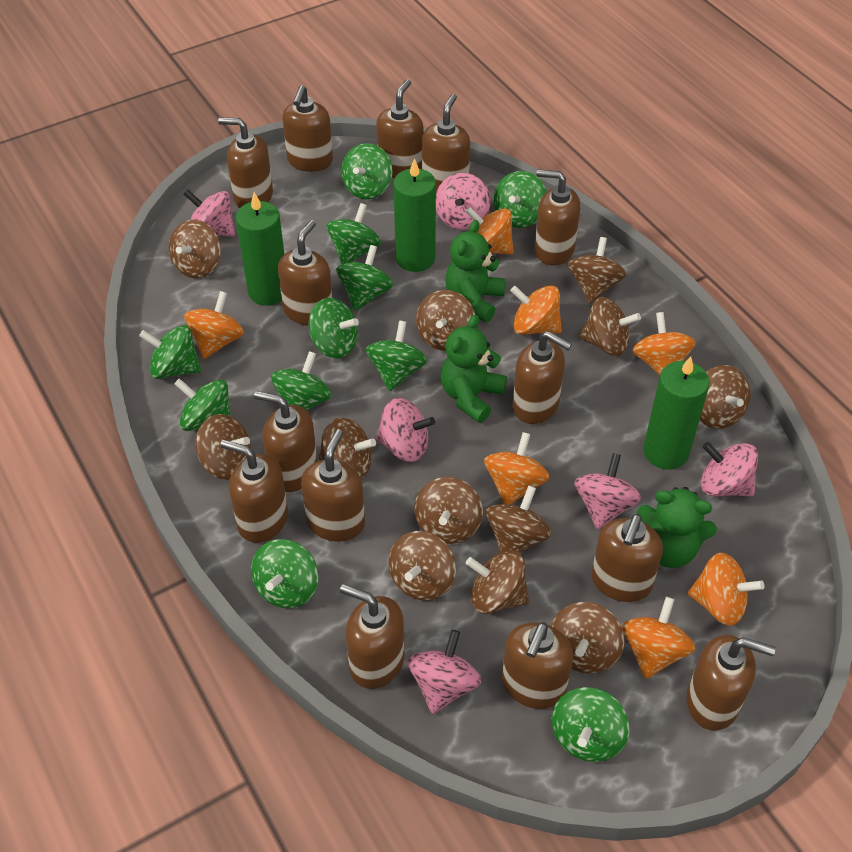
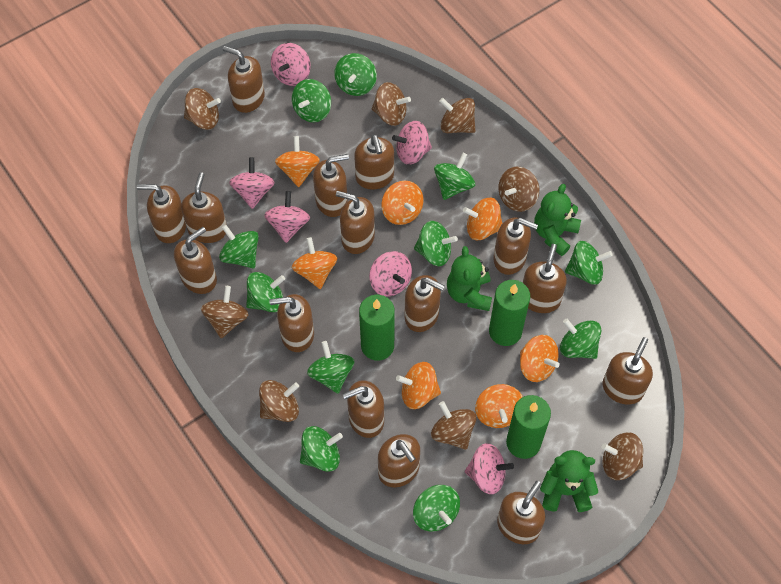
brown soap dispenser: [218,117,273,208] [220,440,288,543] [254,391,318,492] [278,220,332,326] [282,85,333,172] [301,429,365,542] [340,584,404,689] [376,79,424,178] [422,94,470,192] [502,622,573,709] [513,331,572,424] [535,169,580,265] [591,514,663,602] [687,635,775,731] = 14 -> [137,184,186,243] [174,227,217,294] [181,172,227,243] [223,46,265,113] [270,294,314,352] [313,154,349,217] [336,191,375,254] [343,380,384,438] [354,134,394,189] [378,434,420,487] [404,275,445,332] [493,217,538,275] [497,481,545,544] [523,244,567,313] [603,337,653,404] = 15
brown spinning top: [169,220,221,278] [195,414,251,480] [319,418,376,480] [388,531,456,601] [414,477,483,544] [416,290,475,351] [466,550,529,614] [486,485,552,553] [551,602,624,674] [568,237,626,304] [579,297,641,356] [700,365,751,429] = 12 -> [184,88,221,130] [201,286,249,338] [259,380,299,422] [372,82,411,126] [431,401,476,450] [439,98,475,133] [499,167,539,212] [601,432,643,480] = 8

